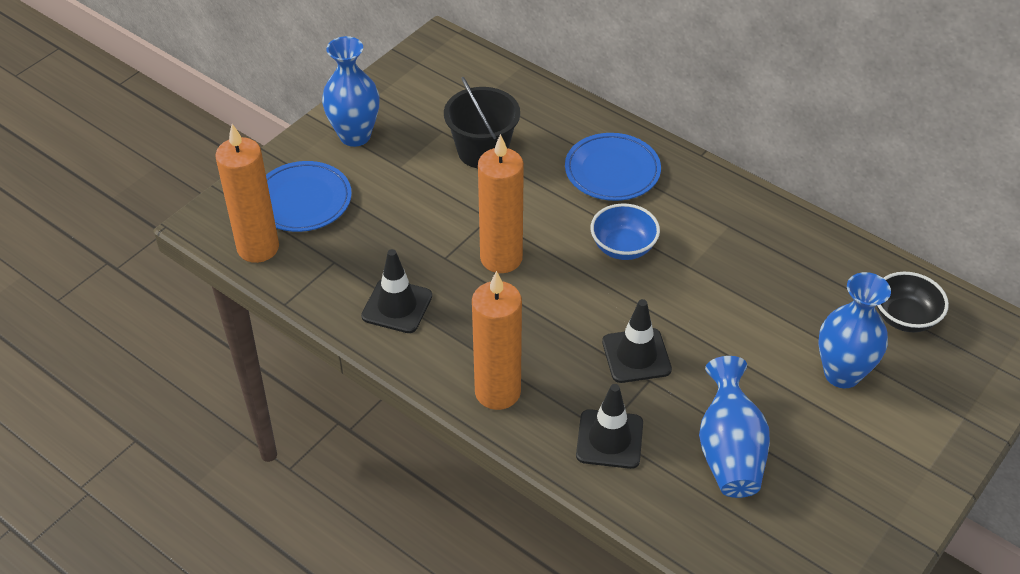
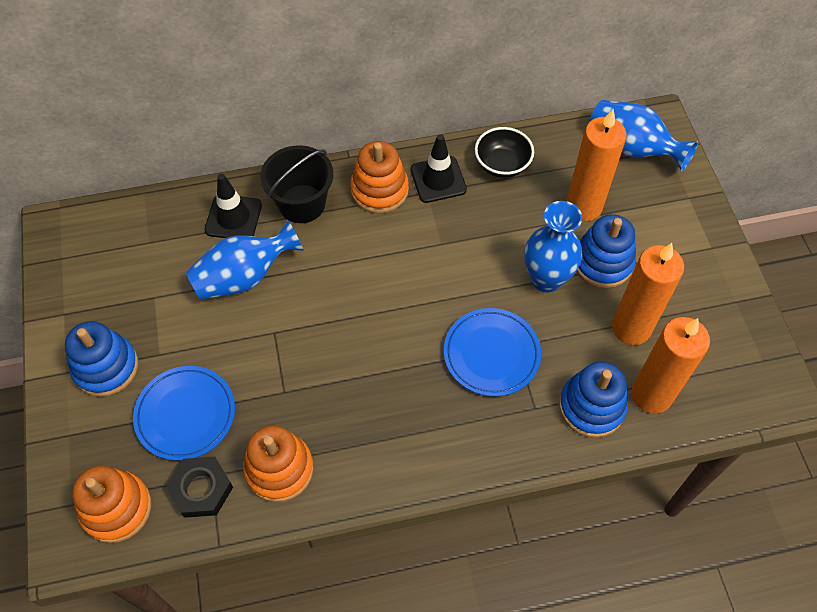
black nut: none = 0 -> [166,457,233,518] = 1
black traffic cone: [361,249,432,333] [576,384,643,469] [602,299,672,383] = 3 -> [205,174,262,238] [410,134,467,203] = 2
blue bowl: [591,203,660,260] = 1 -> none = 0
blue stacking toy: none = 0 -> [65,321,138,397] [559,361,628,438] [576,214,636,288] = 3
orange stacking toy: none = 0 -> [72,466,151,543] [243,425,313,502] [350,141,409,213] = 3

